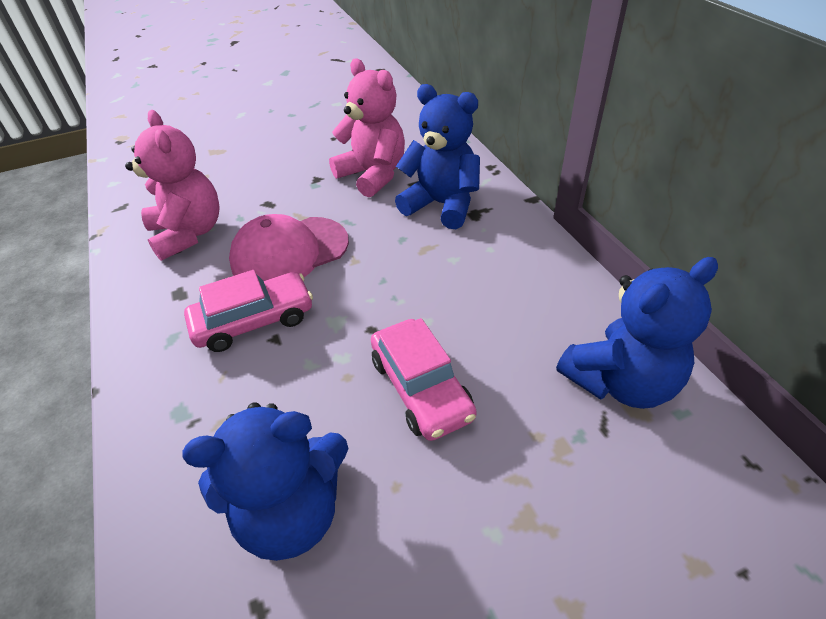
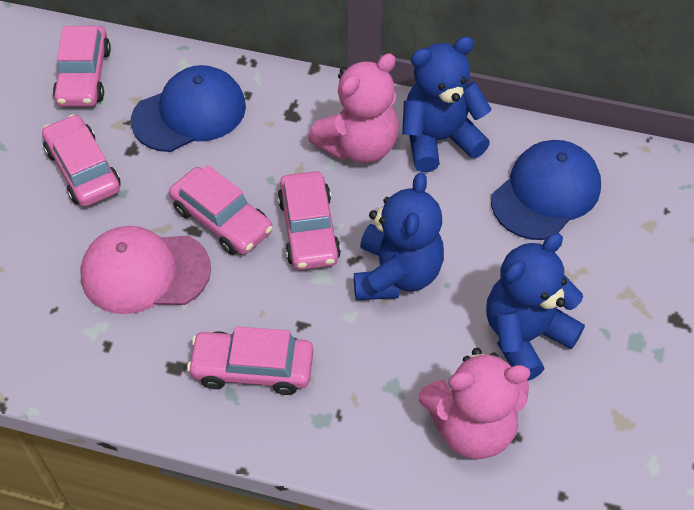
blue cap: none = 0 -> [131,65,246,152] [491,140,601,240] = 2
pink car: [184,270,313,352] [371,318,477,441] = 2 -> [42,114,121,207] [53,26,111,107] [169,165,273,255] [187,326,313,395] [278,171,341,270] = 5

